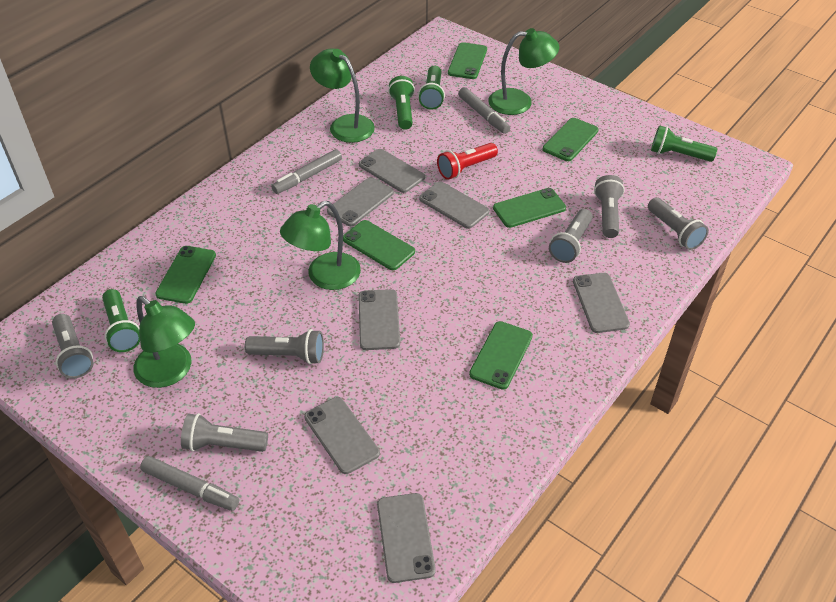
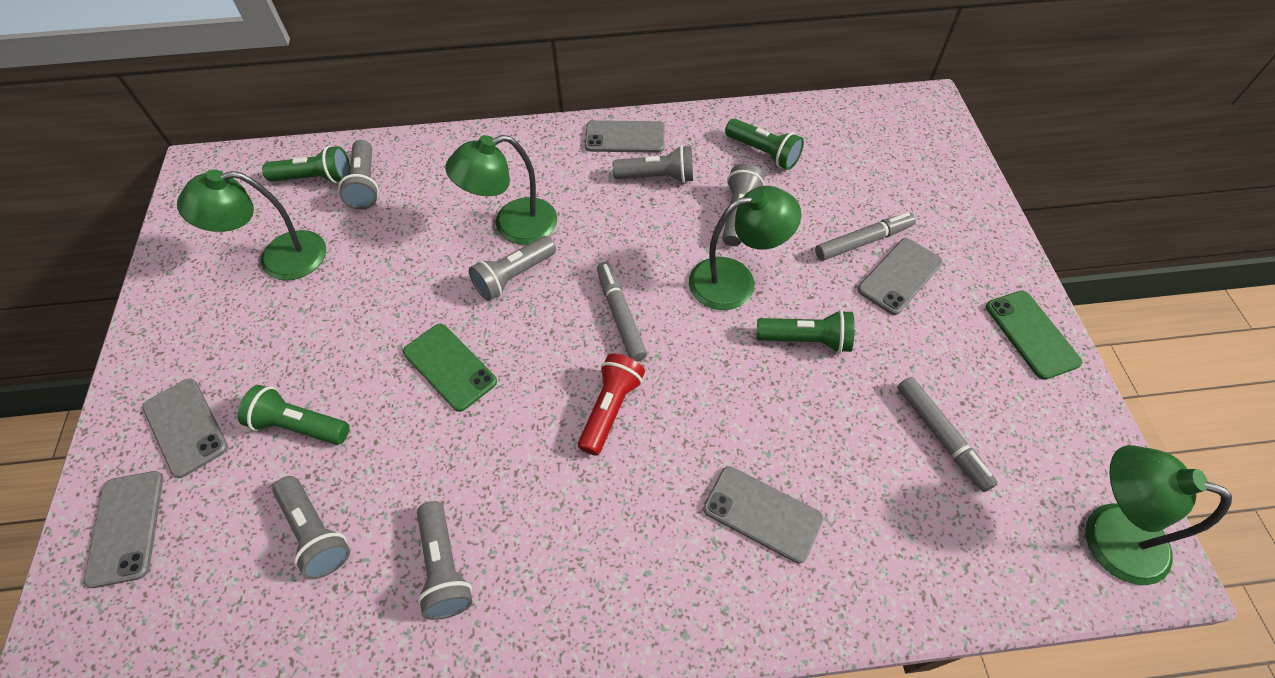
green phone: [155,246,216,304] [343,220,415,270] [448,42,487,79] [469,321,533,390] [493,188,566,228] [543,118,599,161] = 6 -> [403,324,497,412] [986,291,1082,380] = 2
grey phone: [304,397,380,474] [327,177,394,226] [358,289,400,350] [359,149,425,193] [377,493,436,583] [419,181,489,229] [573,273,630,333] = 7 -> [84,471,163,588] [142,378,228,478] [585,120,665,153] [703,466,823,564] [858,238,943,315] = 5

